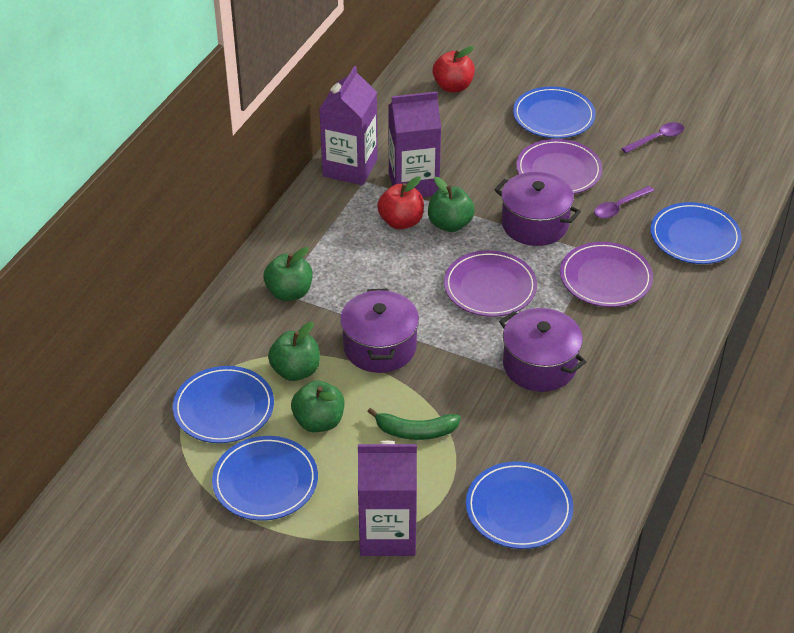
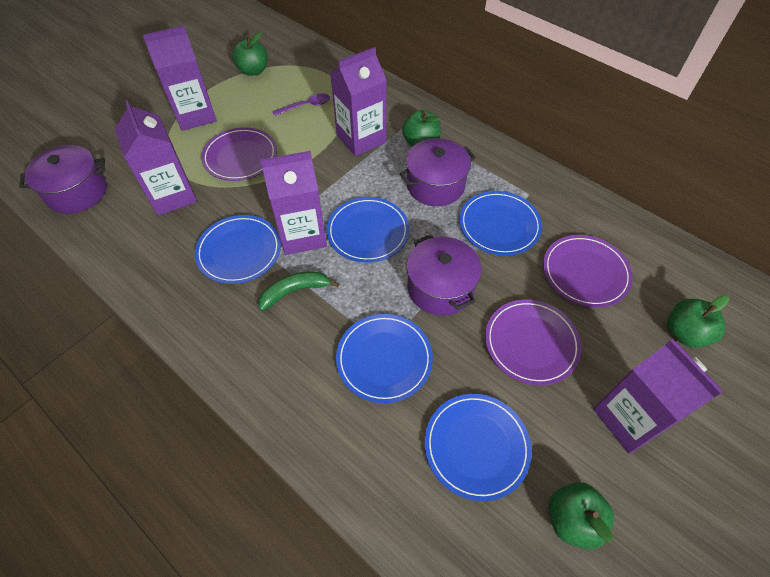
purple carton: [319,66,378,185] [358,441,417,556] [388,92,441,197] = 3 -> [115,100,197,216] [143,25,217,131] [260,151,327,255] [330,47,387,156] [593,339,723,454] = 5
purple spoon: [594,186,654,219] [621,122,684,153] = 2 -> [272,93,330,116] = 1
red apple: [377,176,424,229] [432,46,475,93] = 2 -> none = 0

